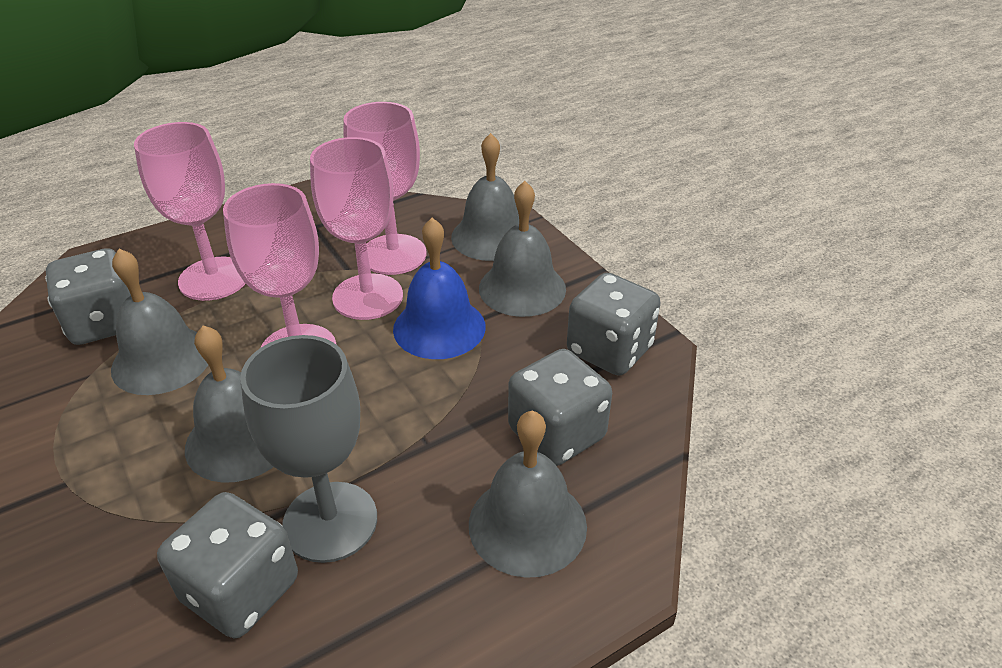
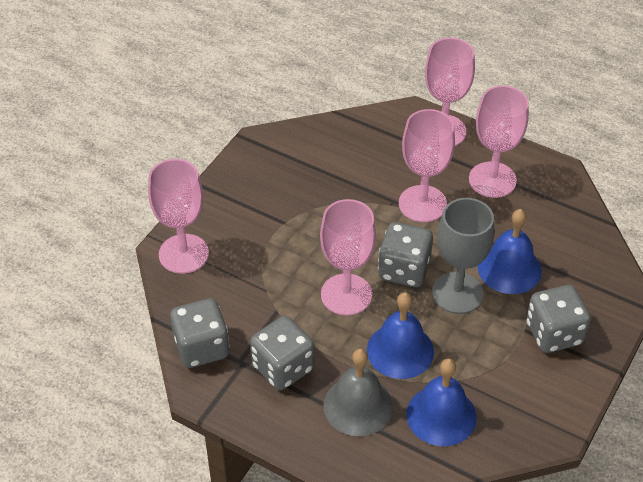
blue bell: [393,218,486,359] = 1 -> [367,292,434,379] [406,359,477,446] [478,209,542,294] = 3
grey bell: [111,249,208,395] [185,325,273,483] [451,133,519,261] [469,411,587,578] [479,181,566,317] = 5 -> [323,349,393,436] = 1
pink goblet: [134,122,246,301] [223,183,337,347] [310,137,403,320] [344,102,426,275] = 4 -> [148,159,209,274] [320,199,376,316] [399,109,455,222] [425,38,475,146] [469,85,529,198] = 5

